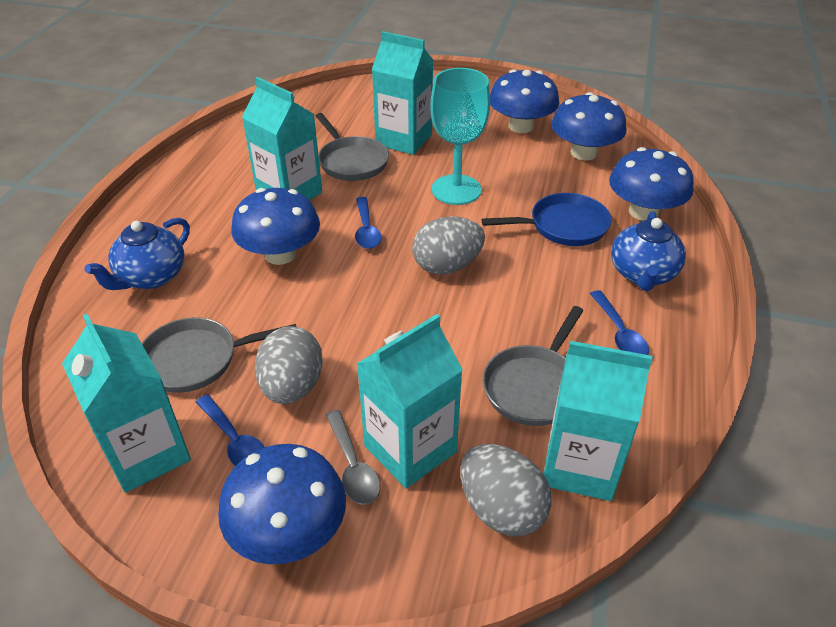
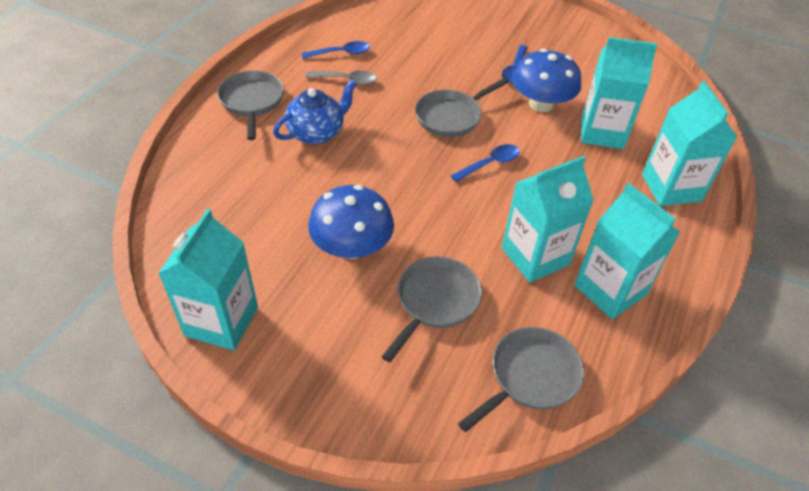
blue mushroom: [218,444,346,564] [231,188,320,265] [490,69,559,133] [551,92,626,160] [609,147,694,221] = 5 -> [308,185,394,259] [512,49,581,112] = 2
blue pan: [481,193,612,246] = 1 -> none = 0
blue teapot: [85,218,190,290] [611,211,686,291] = 2 -> [273,80,357,144] = 1
grey egg: [255,326,323,404] [412,216,485,275] [460,444,552,536] = 3 -> none = 0
grey pan: [142,317,296,393] [316,113,389,181] [483,306,584,426] = 3 -> [217,71,284,140] [382,257,482,362] [415,78,509,137] [458,327,584,432] = 4
turquoise goblet: [430,68,490,205] = 1 -> none = 0

